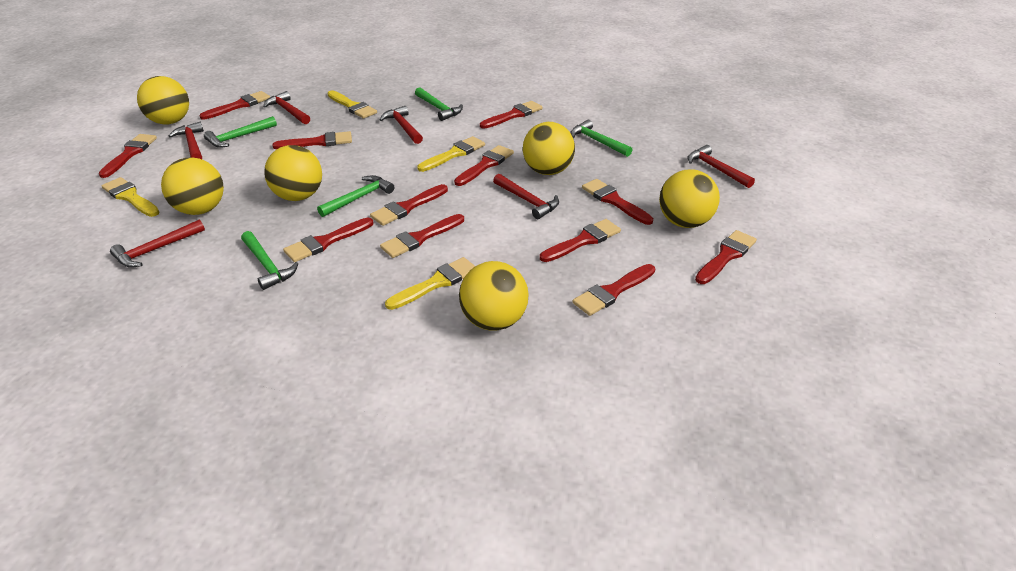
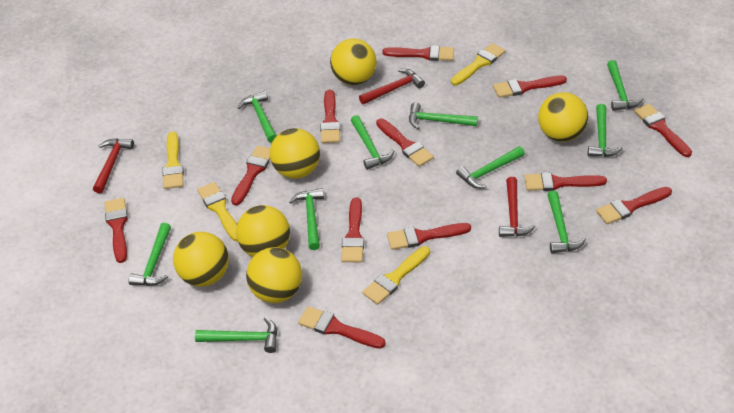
green hammer: [204,116,277,148] [241,231,299,290] [317,175,394,217] [415,87,463,121] [570,120,632,157] = 5 -> [128,223,171,286] [195,317,277,353] [238,91,277,143] [289,188,324,250] [351,115,394,170] [409,102,478,129] [456,146,525,189] [547,191,586,253] [588,104,623,157] [607,60,643,111] = 10
red hammer: [110,220,205,268] [169,122,204,159] [263,91,310,124] [379,106,423,144] [493,174,559,219] [687,145,755,188] = 6 -> [93,139,134,193] [359,69,425,104] [499,177,536,237] = 3

